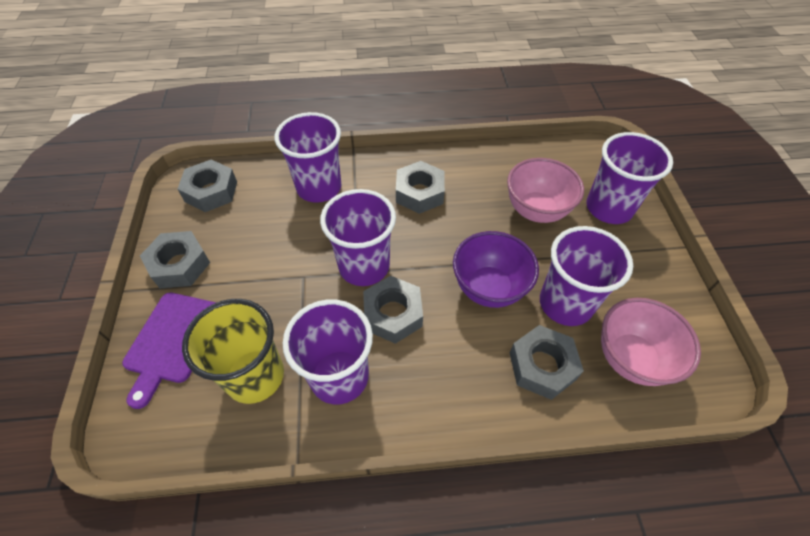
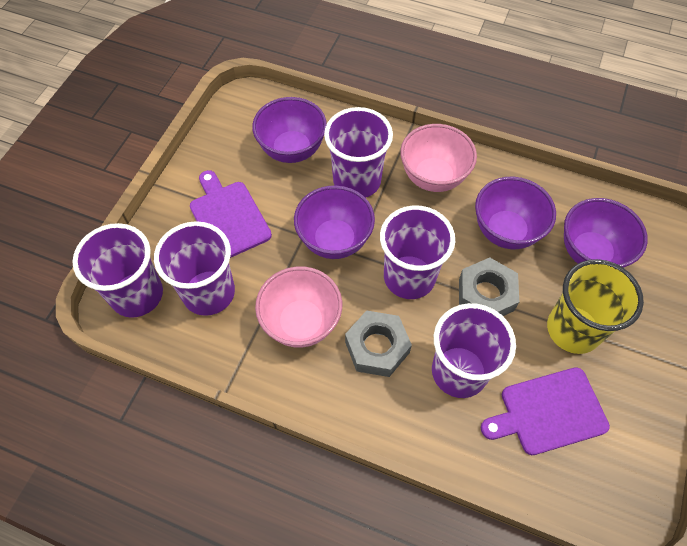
grey nut: [140,231,210,288] [178,159,237,212] [363,276,423,344] [396,161,445,214] [510,325,584,400] = 5 -> [345,310,412,377] [459,258,519,316] = 2
purple bowl: [453,231,539,308] = 1 -> [252,97,327,163] [294,185,375,259] [475,177,556,249] [564,198,648,268] = 4
purple cutting board: [122,293,216,409] = 1 -> [190,170,272,258] [481,367,610,455] = 2

